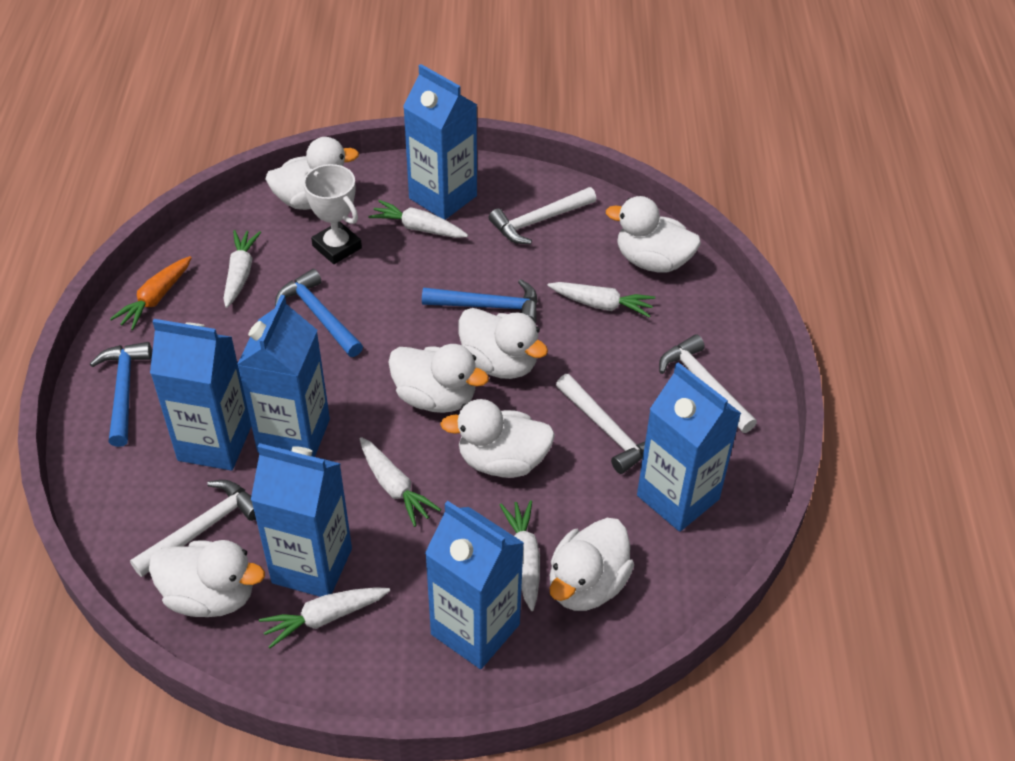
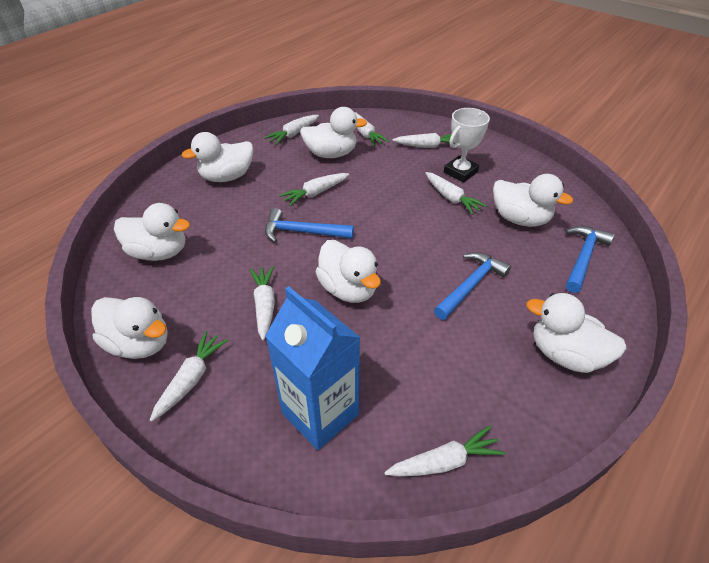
blue carton: [150,319,251,471] [237,295,330,457] [251,443,352,597] [403,64,477,220] [425,501,524,669] [637,362,741,532] = 6 -> [265,286,361,450] = 1
orange carrot: [110,256,192,330] = 1 -> none = 0
white carrot: [223,230,261,308] [259,587,390,648] [360,437,441,527] [368,200,468,238] [500,500,540,611] [547,282,655,318] = 6 -> [150,331,228,422] [250,266,275,341] [264,115,319,145] [279,173,349,206] [355,112,389,146] [384,426,505,477] [392,133,455,148] [426,172,487,215] = 8
white hammer: [130,480,256,577] [488,187,596,244] [556,374,645,474] [659,334,757,433] = 4 -> none = 0

